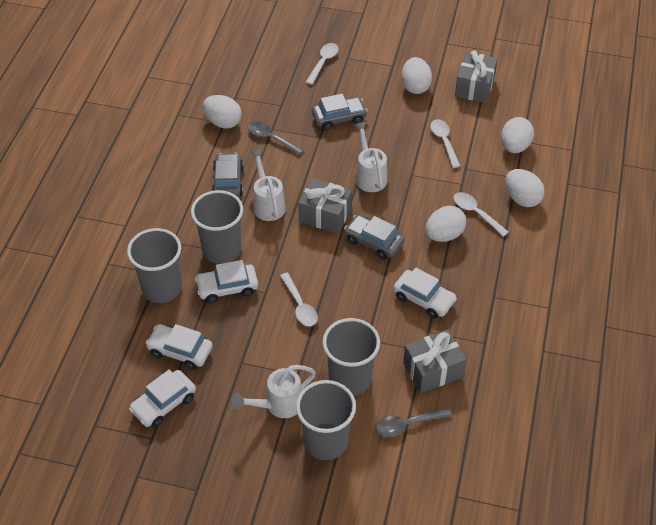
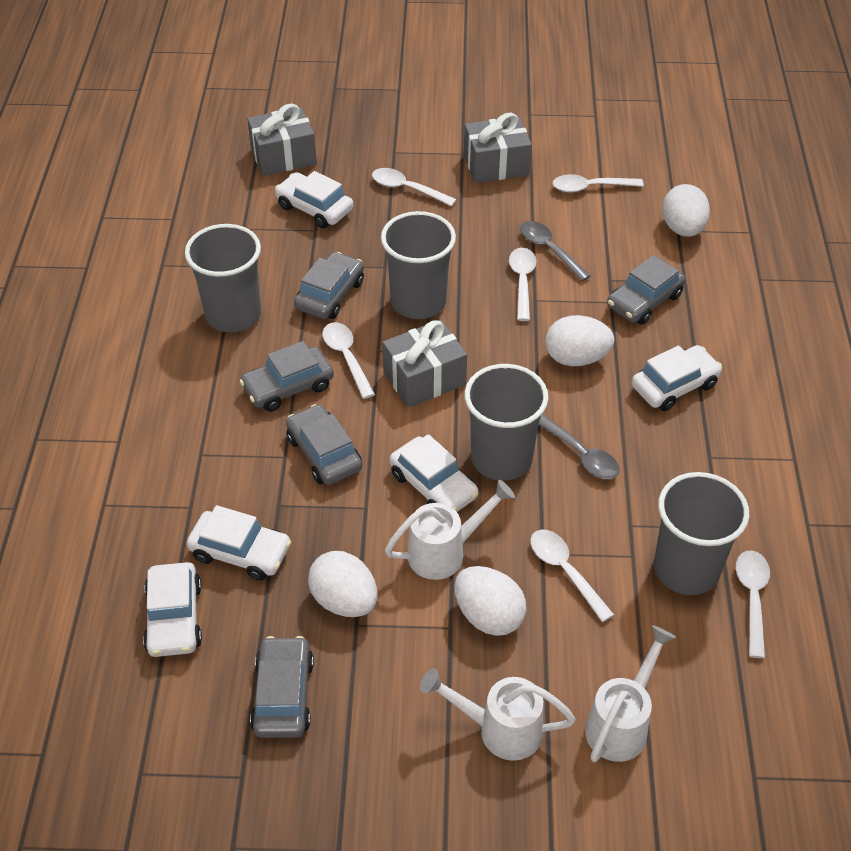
grey car: [212,153,244,197] [311,93,368,130] [344,214,405,259] = 3 -> [240,341,334,412] [250,636,314,738] [286,404,362,485] [294,252,364,319] [607,255,686,325] = 5
white car: [129,370,196,427] [146,324,213,370] [195,260,258,303] [393,268,457,318] = 4 -> [143,562,202,657] [187,505,291,581] [275,171,353,228] [390,434,479,512] [632,345,722,411] = 5
white egg: [203,95,242,128] [401,57,432,94] [425,206,466,242] [501,117,534,153] [506,169,545,207] = 5 -> [308,551,377,617] [454,566,527,636] [545,315,615,366] [662,184,710,237] = 4
white spoon: [280,272,318,326] [306,43,338,85] [430,119,460,168] [454,192,508,237] = 4 -> [322,322,375,399] [372,168,457,207] [509,248,537,321] [530,530,614,622] [553,174,644,192] [736,550,770,658] = 6

